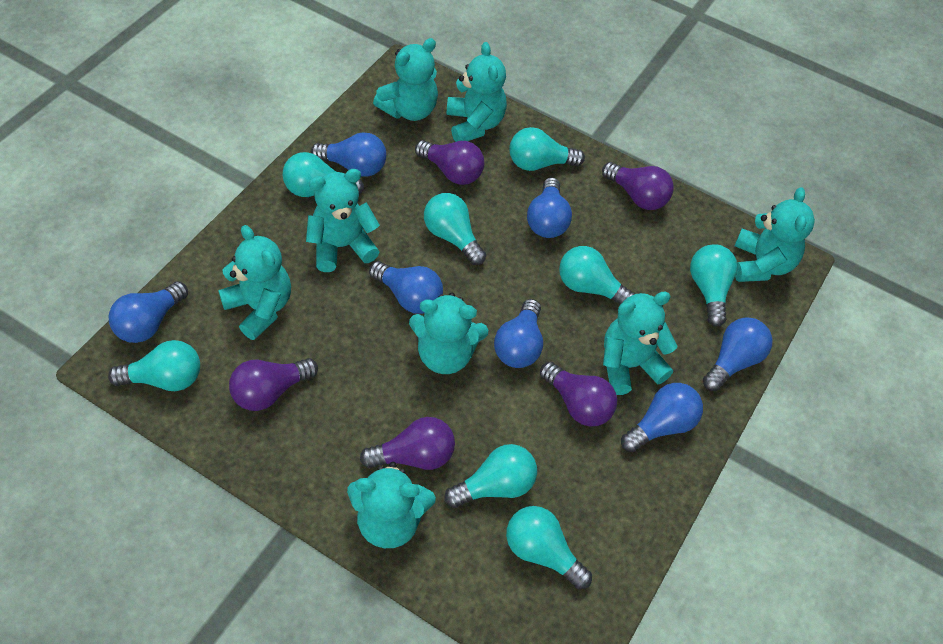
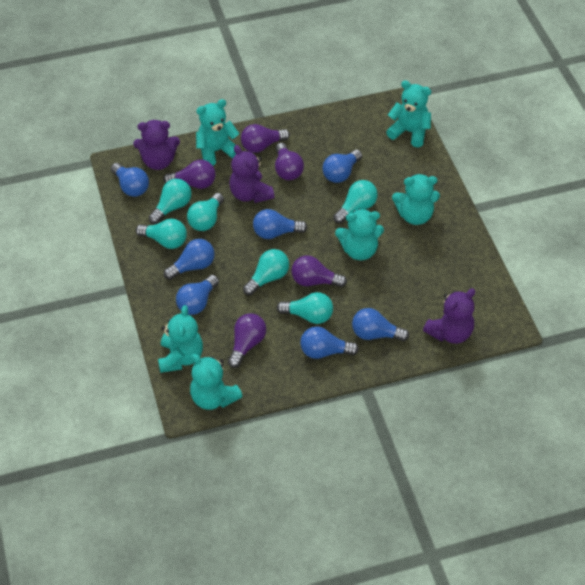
purple teddy bear: none = 0 -> [133,120,180,170] [229,145,275,203] [423,288,475,344] = 3
turquoise light bulb: [108,340,200,391] [282,152,364,197] [424,193,486,265] [444,444,537,508] [506,506,592,589] [509,127,585,171] [559,246,635,305] [690,244,738,327] = 8 -> [136,219,187,249] [149,179,192,224] [187,193,224,231] [243,249,289,295] [276,292,333,324] [333,180,378,224] = 6
turquoise teddy bear: [218,225,291,340] [306,169,380,272] [347,462,436,548] [373,38,438,121] [409,293,488,374] [446,42,507,142] [603,291,677,395] [735,187,815,282] = 8 -> [158,305,203,373] [190,354,243,410] [196,99,239,166] [335,209,384,260] [386,80,431,147] [392,174,440,225] = 6

